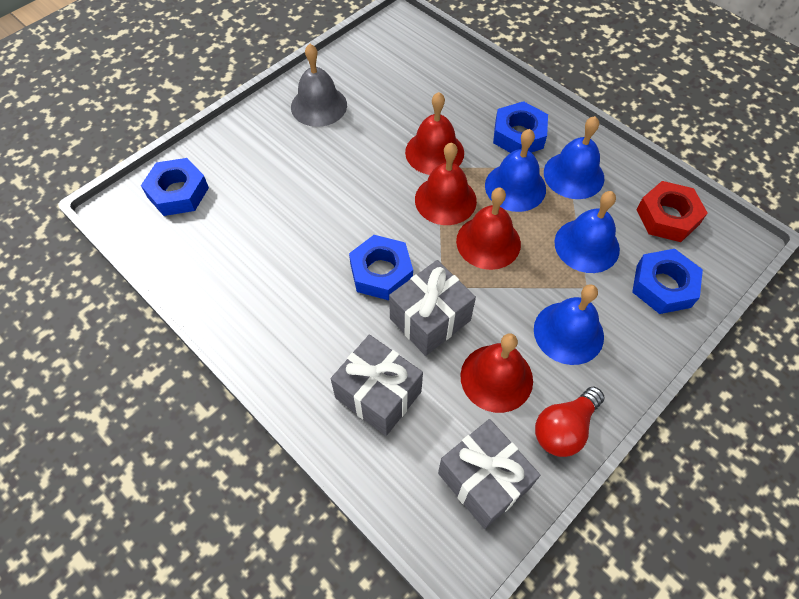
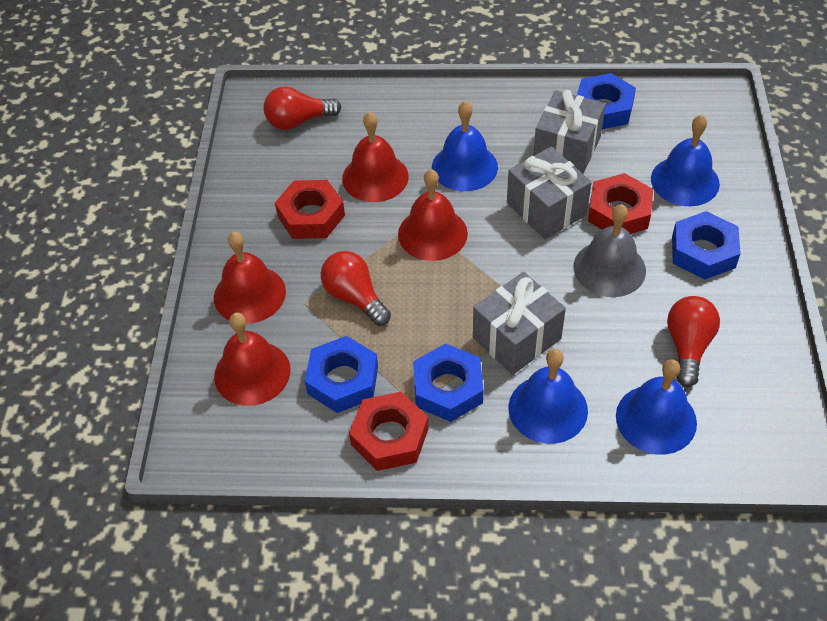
red light bulb: [535,387,604,457] = 1 -> [264,87,341,130] [321,251,391,326] [667,296,720,387] = 3
red nut: [636,181,708,242] = 1 -> [275,180,345,239] [349,392,429,471] [588,173,653,234] = 3

